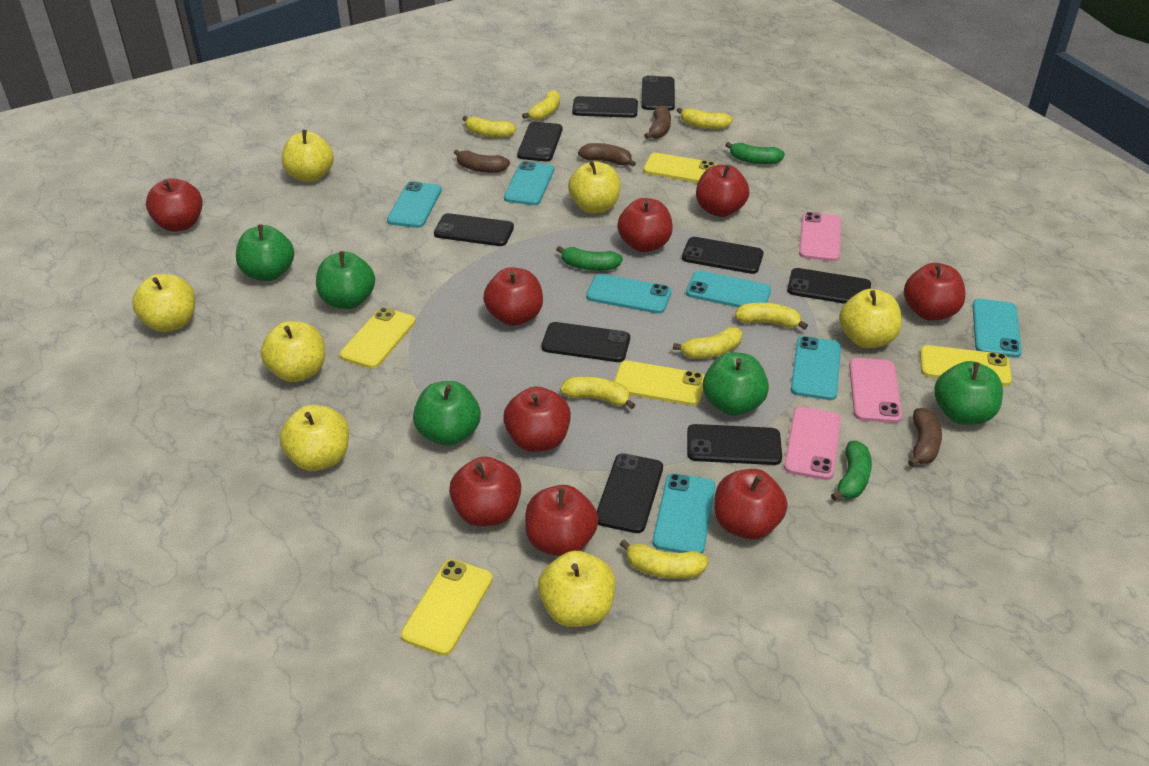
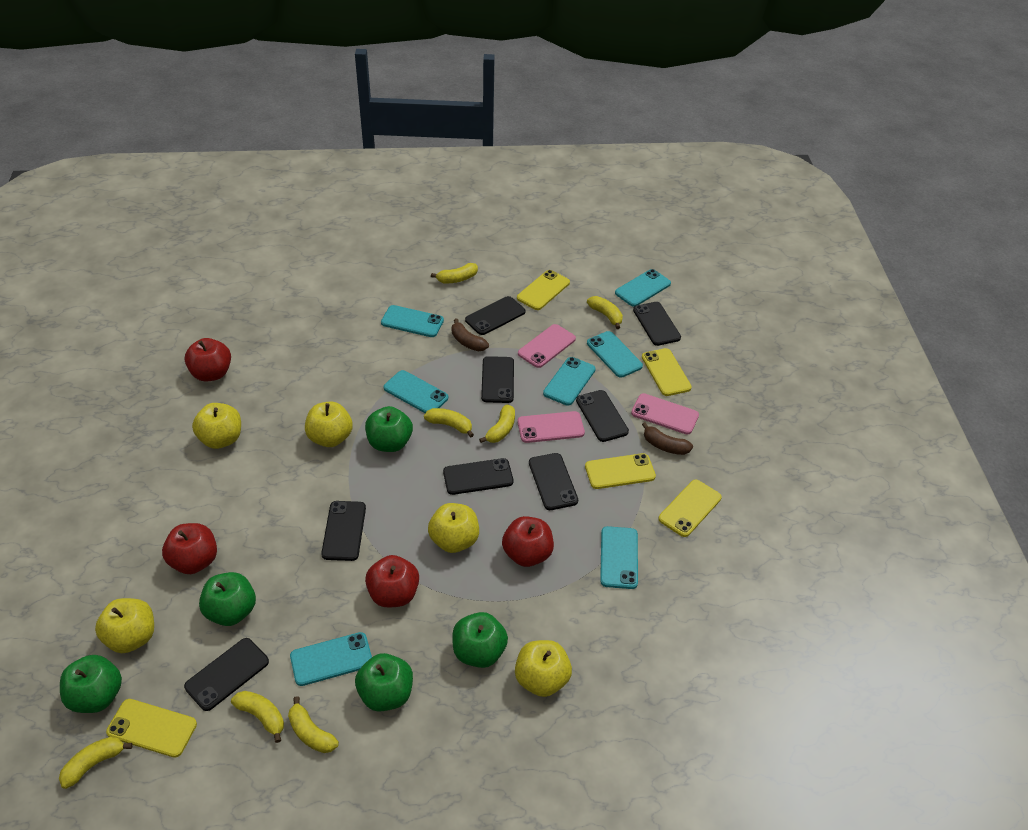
black phone: [434,213,514,246] [517,122,563,161] [542,322,630,362] [572,96,638,118] [597,453,663,533] [641,76,675,111] [682,237,764,274] [687,424,782,465] [787,268,871,304] = 9 -> [184,638,269,711] [321,501,366,561] [443,458,513,495] [465,296,525,335] [481,356,514,403] [529,453,578,510] [576,390,629,442] [633,302,681,346] = 8
brown banana: [454,150,510,173] [578,143,636,167] [644,105,671,139] [908,408,942,467] = 4 -> [452,319,489,351] [642,422,693,455] = 2
green banana: [556,246,623,271] [725,142,785,164] [831,441,872,501] = 3 -> none = 0
red apple: [146,178,203,232] [449,457,521,526] [483,268,543,326] [503,387,571,452] [525,485,598,556] [617,198,673,252] [696,164,749,217] [714,469,788,539] [904,263,966,321] = 9 -> [162,523,217,574] [185,338,231,382] [365,555,419,608] [502,516,554,567] = 4
yellow apple: [132,274,195,332] [261,321,325,382] [280,405,349,471] [282,130,334,182] [538,551,616,627] [568,161,621,213] [839,289,902,348] = 7 -> [95,598,154,653] [192,403,241,449] [305,401,353,447] [428,503,479,553] [515,640,572,697] = 5

